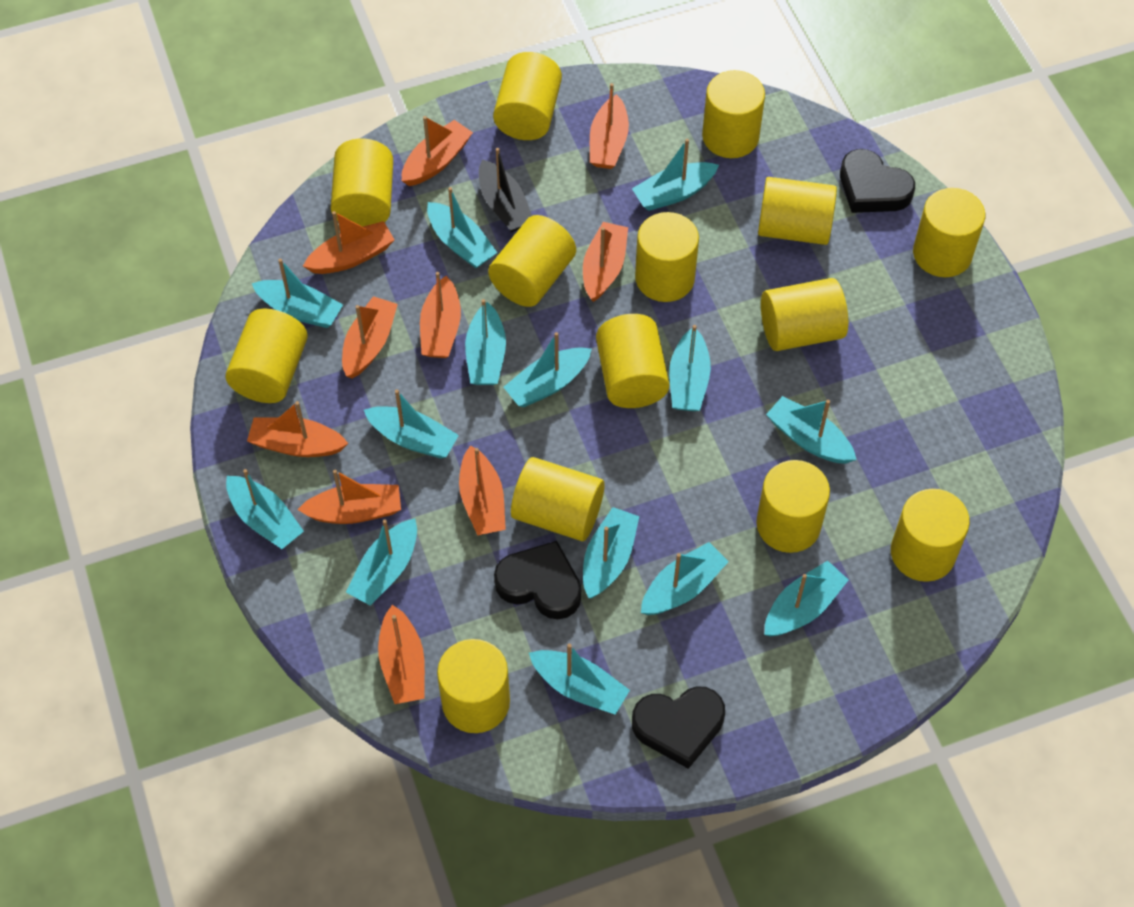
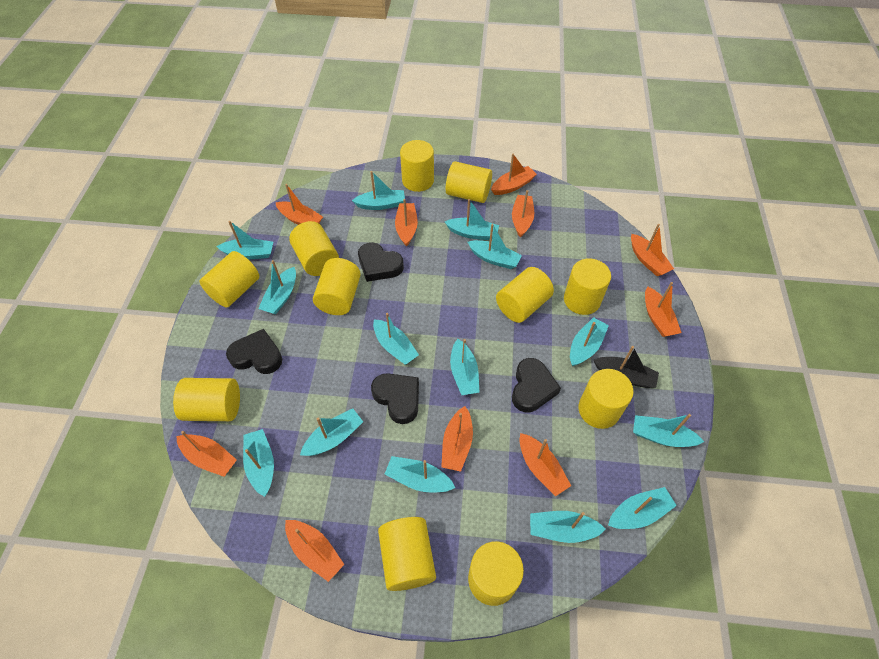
black heart: [494,541,581,619] [632,686,725,769] [840,149,915,213] = 3 -> [226,329,282,374] [358,242,404,282] [371,373,419,424] [512,358,561,412] = 4
yellow cylinder: [226,308,308,403] [331,139,393,227] [437,639,510,733] [488,215,576,307] [493,52,562,140] [511,457,605,541] [596,314,669,408] [635,212,699,302] [702,70,765,158] [756,460,830,553] [758,177,837,245] [761,278,848,351] [891,489,970,582] [913,188,985,277] = 14 -> [173,378,240,421] [199,251,260,307] [289,221,339,276] [313,258,361,315] [378,517,436,591] [400,140,434,192] [446,161,492,203] [468,541,524,606] [496,267,554,323] [564,258,611,315] [578,369,634,429] = 11

